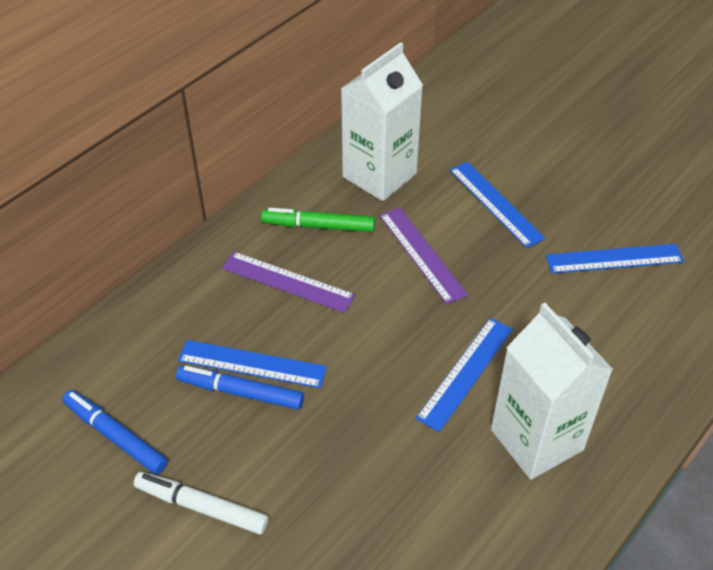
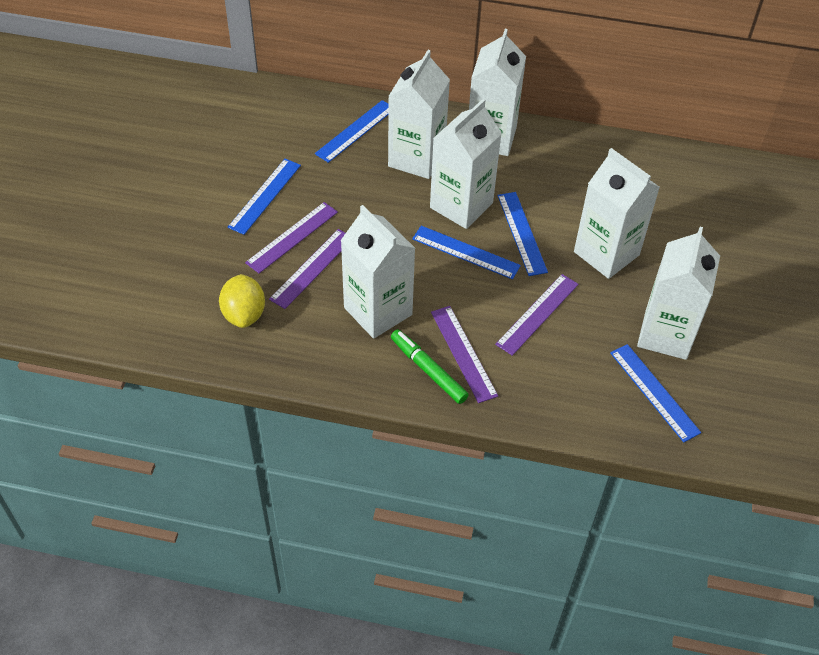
blue marker: [62,390,168,474] [176,366,304,410] = 2 -> none = 0
blue ruler: [178,340,327,388] [416,318,513,432] [450,162,545,248] [546,244,684,273] = 4 -> [228,159,301,235] [315,100,389,163] [412,226,521,279] [497,192,548,276] [610,344,701,442] = 5
purple ruler: [222,252,355,313] [379,207,468,304] = 2 -> [245,202,338,274] [269,229,345,309] [431,306,498,403] [495,274,579,356] = 4
white carton: [341,42,423,201] [491,303,613,480] = 2 -> [340,205,415,339] [388,50,450,179] [430,99,502,229] [469,29,526,156] [574,148,660,279] [637,227,720,360] = 6
white marker: [134,472,269,535] = 1 -> none = 0
yellow lemon: none = 0 -> [219,274,265,328] = 1

